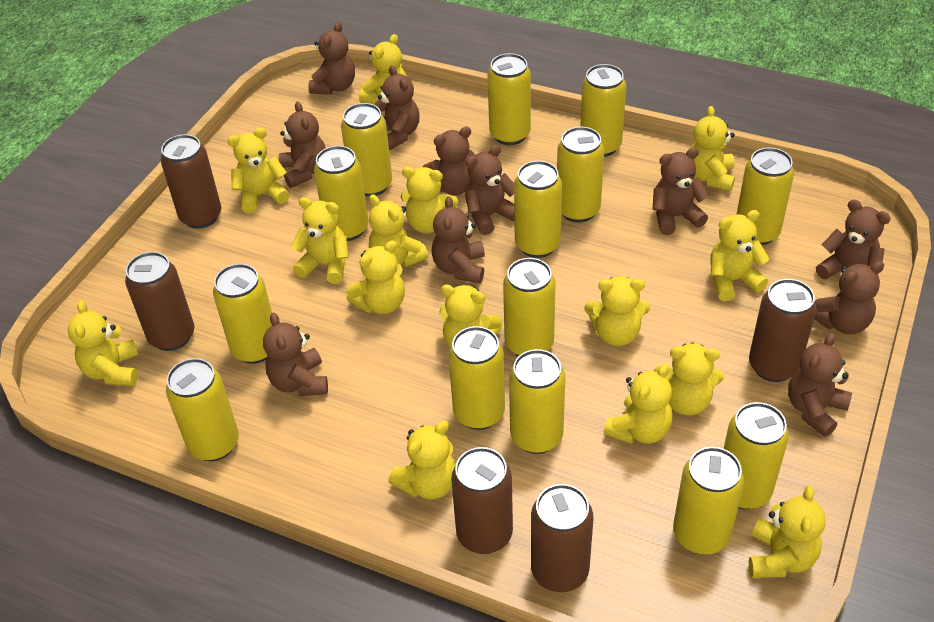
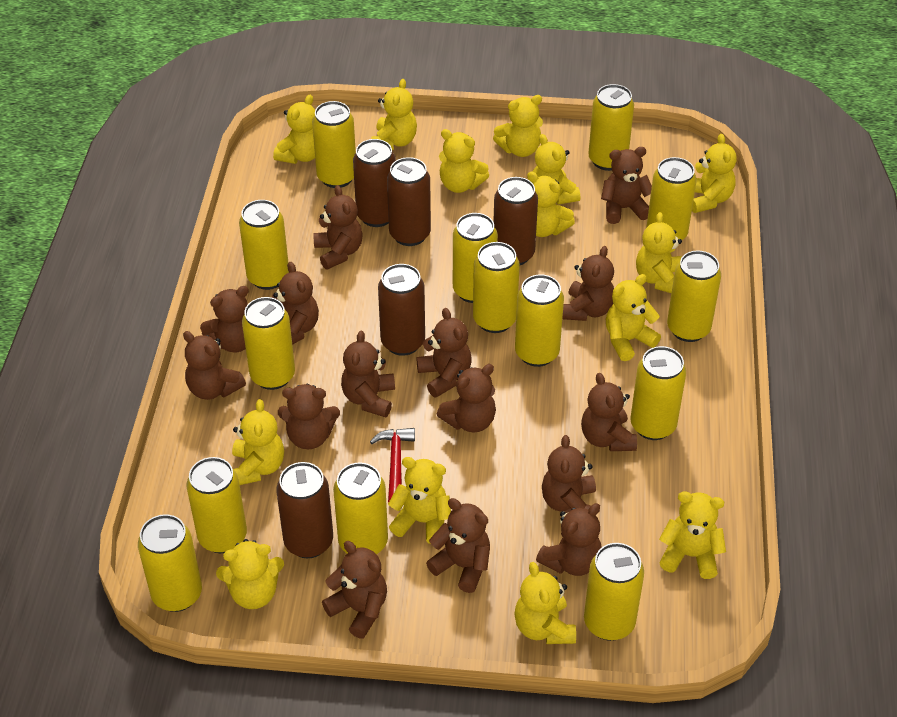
brown teddy bear: [263,312,328,396] [279,101,326,188] [308,22,355,95] [375,65,419,150] [423,127,475,195] [432,196,485,283] [465,145,514,235] [653,148,709,235] [788,333,852,437] [814,261,884,334] [816,200,891,279] = 11 -> [183,331,246,400] [200,286,249,353] [272,262,319,345] [278,384,340,449] [313,185,363,270] [322,541,387,639] [341,330,395,417] [416,308,471,397] [426,498,490,593] [436,364,496,432] [536,503,602,576] [542,435,596,513] [562,246,614,321] [581,373,637,451] [601,147,652,224] = 15
red hammer: none = 0 -> [370,428,415,503] = 1
yellow teddy bear: [68,300,139,386] [227,127,290,213] [290,197,349,284] [346,240,405,314] [359,34,406,105] [369,194,429,267] [388,420,456,499] [401,167,458,233] [440,285,502,347] [585,276,650,346] [603,363,673,444] [654,343,724,415] [689,106,735,191] [710,210,770,301] [749,485,826,578] = 15 -> [216,539,284,609] [232,399,284,485] [273,95,315,164] [371,79,417,150] [388,457,451,544] [439,129,489,193] [493,95,543,157] [514,562,576,644] [527,171,575,237] [532,134,580,204] [606,274,661,361] [636,212,682,293] [659,491,726,579] [692,134,737,213] = 14

